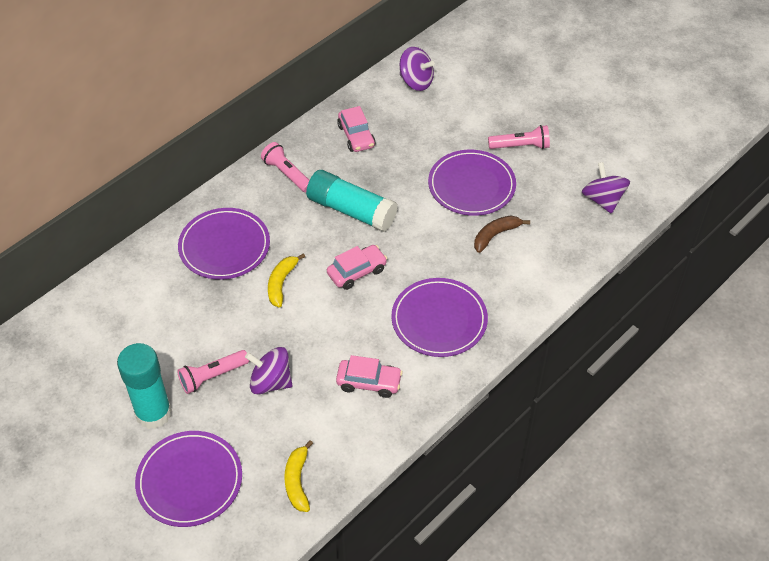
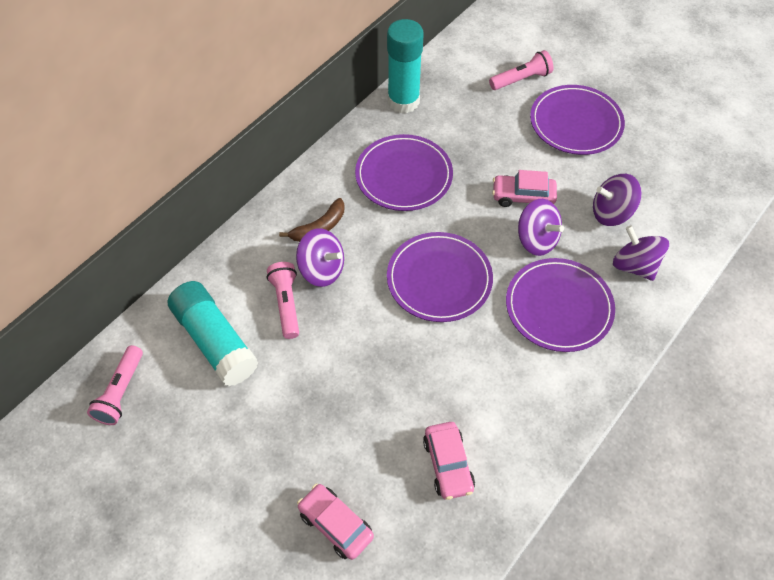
purple spinning top: [245,347,292,395] [400,47,435,91] [582,162,630,214] = 3 -> [296,228,344,287] [518,199,564,256] [593,174,642,226] [613,225,669,281] = 4
yellow banana: [268,253,305,308] [284,440,313,512] = 2 -> none = 0

